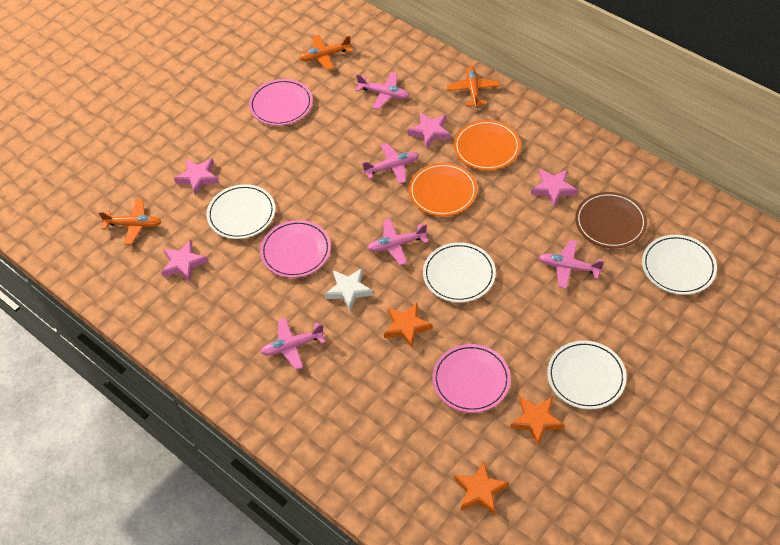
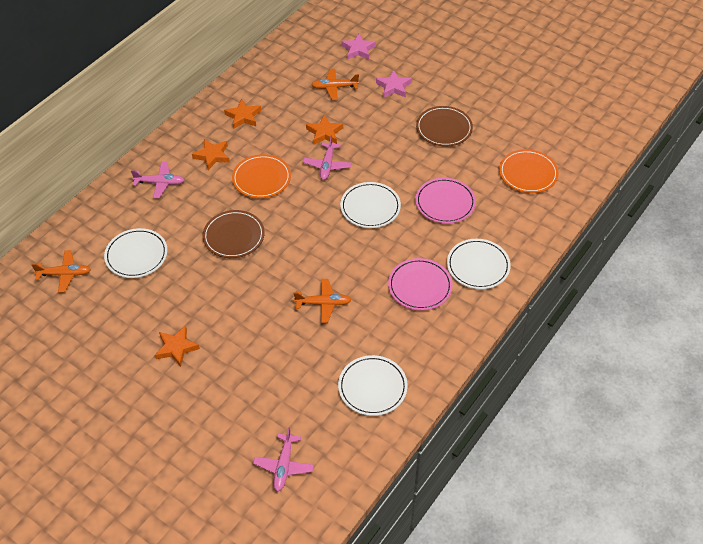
brown plate: [575,192,647,248] = 1 -> [203,210,265,258] [416,106,473,147] = 2
orange star: [384,303,433,348] [454,461,509,515] [511,397,564,446] = 3 -> [155,326,200,367] [192,139,230,170] [224,99,261,129] [306,115,343,144] = 4
pink plane: [260,318,326,370] [355,72,409,110] [362,143,419,184] [367,219,428,266] [539,240,604,289] = 5 -> [131,162,184,198] [253,427,314,492] [303,135,351,180] = 3
pink plate: [249,79,313,126] [260,220,331,278] [432,344,511,413] = 3 -> [388,258,453,310] [415,178,476,224] = 2
pink star: [161,240,208,282] [174,158,219,195] [407,112,451,149] [531,169,578,207] = 4 -> [341,34,376,60] [376,70,412,98] = 2
white star: [325,268,373,311] = 1 -> none = 0

